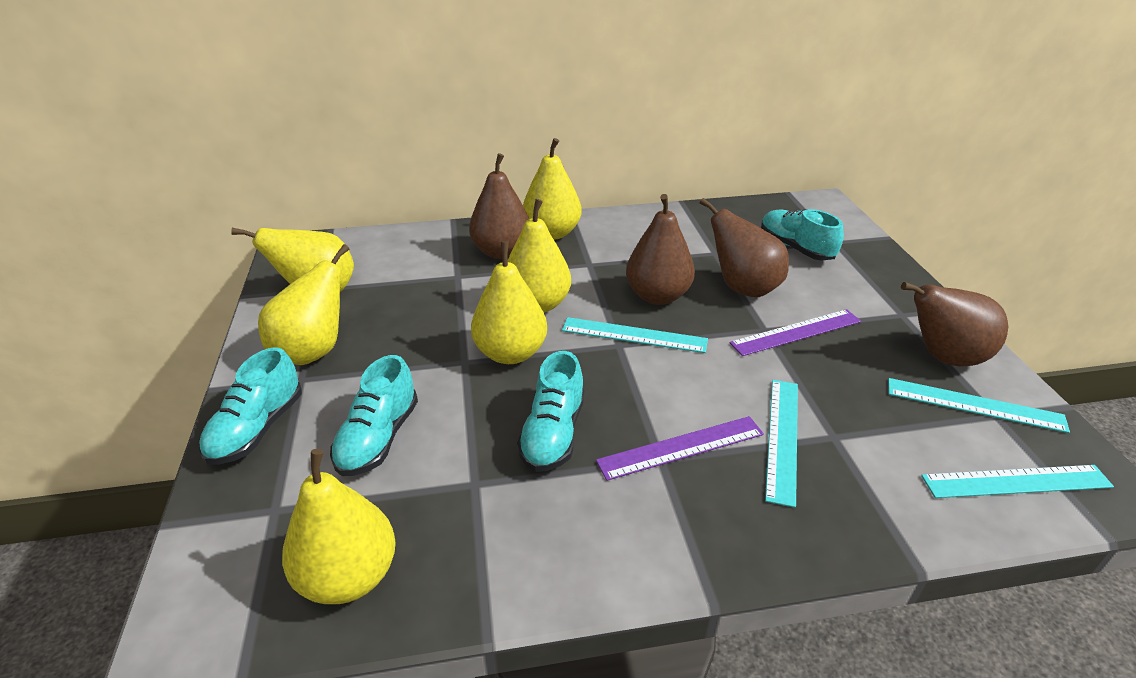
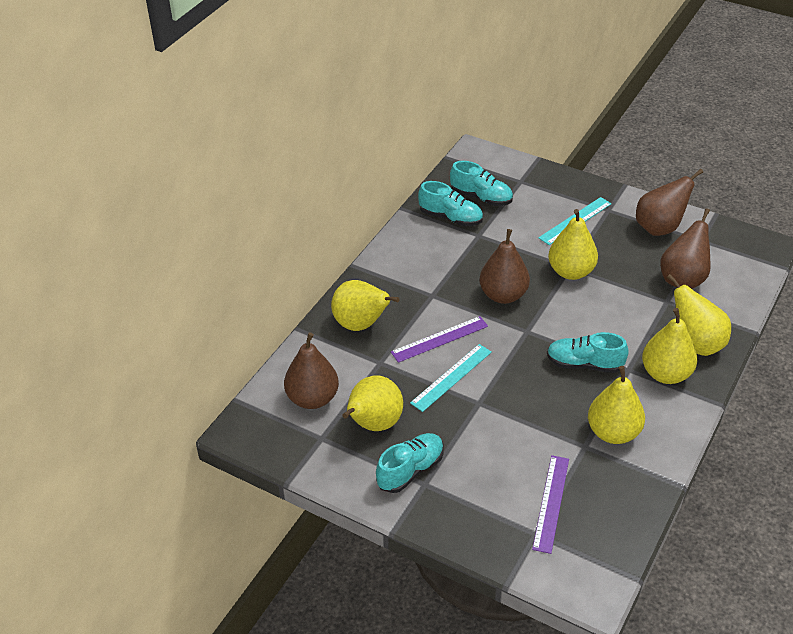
turquoise ruler: [562,317,708,353] [765,380,798,508] [888,378,1070,433] [921,465,1114,498] = 4 -> [410,344,492,412] [538,197,612,245] = 2

